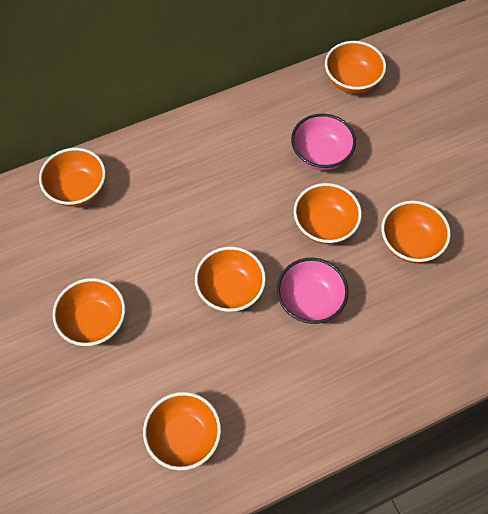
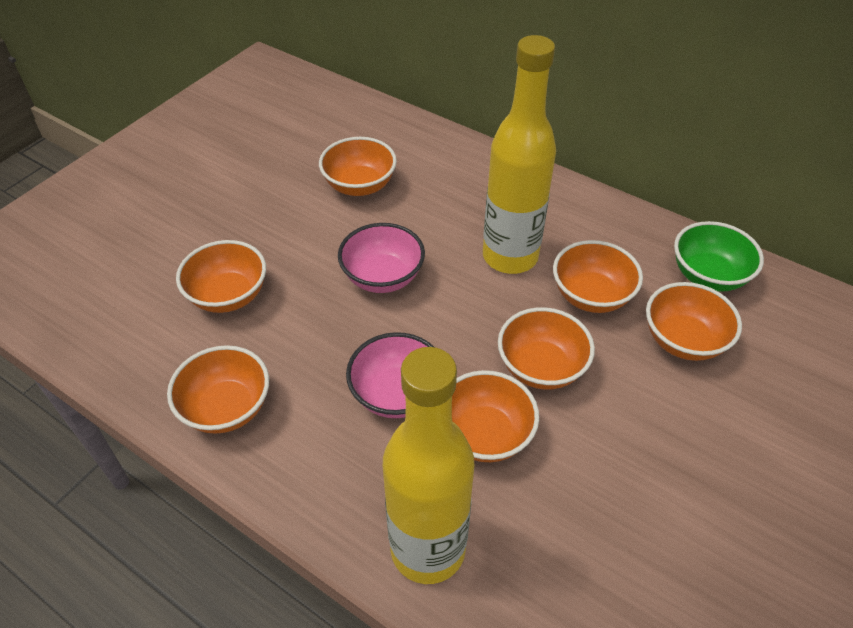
green bowl: none = 0 -> [674,221,764,292] = 1
yellow bottle: none = 0 -> [383,347,474,584] [483,35,556,274] = 2

